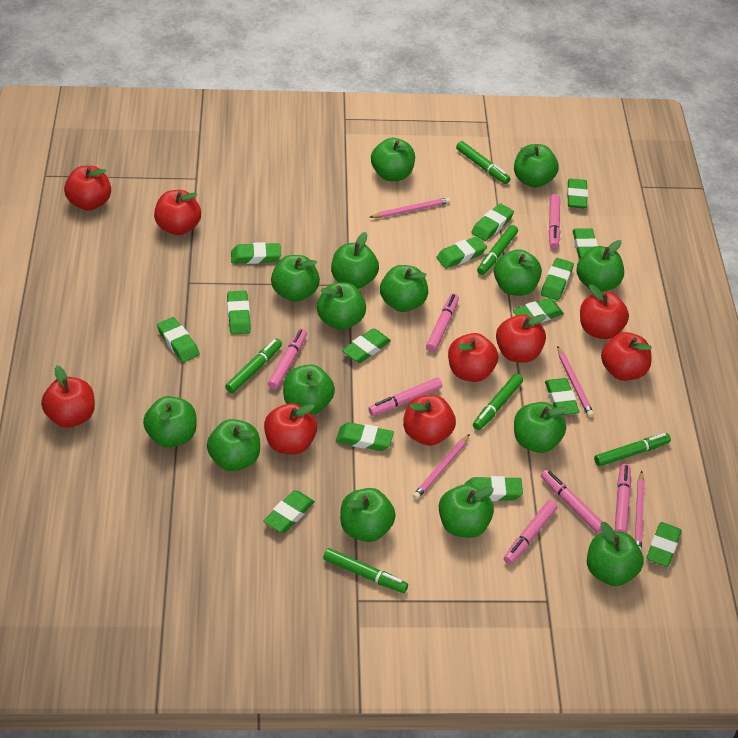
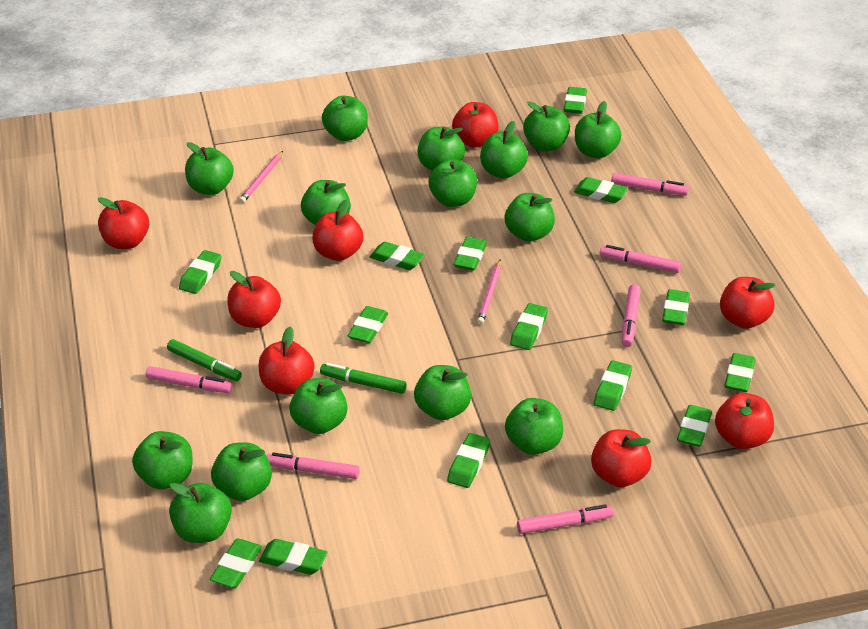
green eraser: [157,317,200,362] [227,290,251,335] [231,242,281,264] [263,490,315,533] [336,422,394,451] [342,328,391,363] [436,236,487,269] [465,476,523,501] [471,204,514,241] [513,298,564,323] [541,258,574,300] [545,378,579,415] [567,179,588,209] [573,228,598,259] [646,522,682,567] = 15 -> [179,250,222,294] [210,539,262,588] [259,539,327,575] [348,306,388,343] [370,242,425,270] [447,433,490,488] [453,237,487,271] [510,303,548,350] [564,87,587,114] [574,177,628,203] [594,360,632,411] [662,289,690,325] [677,405,712,447] [725,353,756,392] = 14
green marker: [225,339,282,393] [323,548,408,593] [456,141,510,184] [473,374,523,430] [477,225,518,275] [594,433,671,467] = 6 -> [167,339,242,381] [320,363,406,394] = 2
pink marker: [268,329,307,390] [368,378,442,416] [426,294,459,352] [504,500,558,565] [541,470,603,533] [548,194,560,249] [615,463,631,533] = 7 -> [146,366,232,393] [267,452,360,479] [517,504,614,534] [600,245,681,273] [611,173,689,196] [622,284,641,347] = 6
pink pencil: [369,197,450,218] [413,434,470,500] [557,346,594,418] [635,471,645,552] = 4 -> [239,151,283,203] [477,259,501,325] = 2
red apple: [41,366,95,428] [64,166,111,211] [154,190,201,235] [264,403,317,454] [403,395,456,446] [448,333,498,382] [496,314,546,363] [580,284,629,339] [601,332,652,381] = 9 -> [98,197,149,249] [227,271,281,328] [259,326,315,395] [313,199,363,261] [452,102,498,148] [591,429,652,487] [715,393,774,449] [720,277,776,329] = 8

